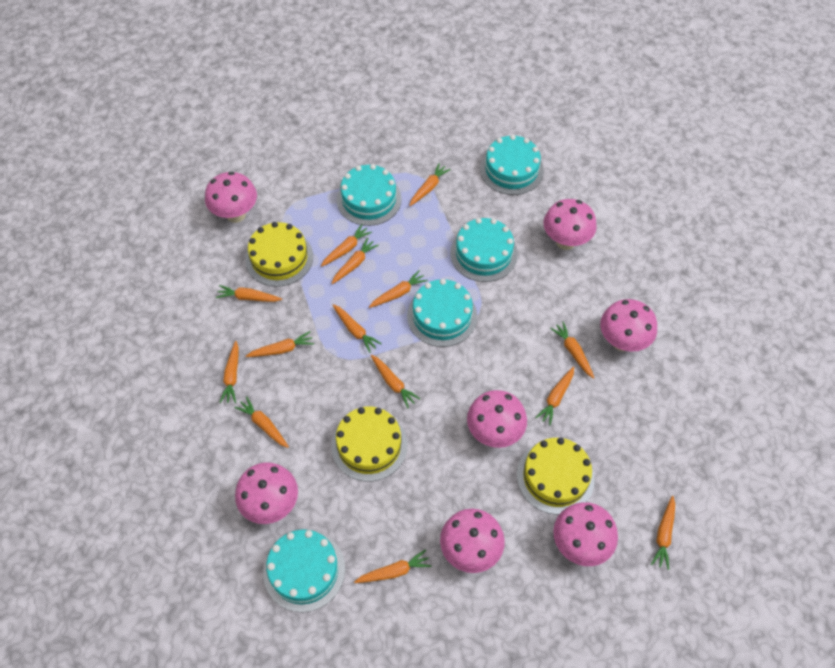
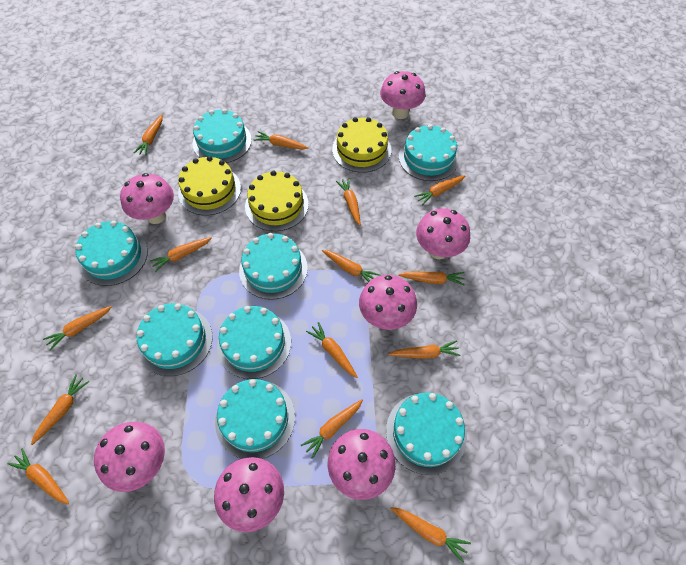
turquoise cake: [263,529,345,612] [337,164,402,226] [407,279,477,347] [450,218,518,282] [480,135,544,195] = 5 -> [75,221,148,286] [137,303,213,376] [192,109,252,163] [215,379,295,459] [217,306,291,379] [239,233,308,300] [386,392,467,475] [399,124,459,181] = 8

